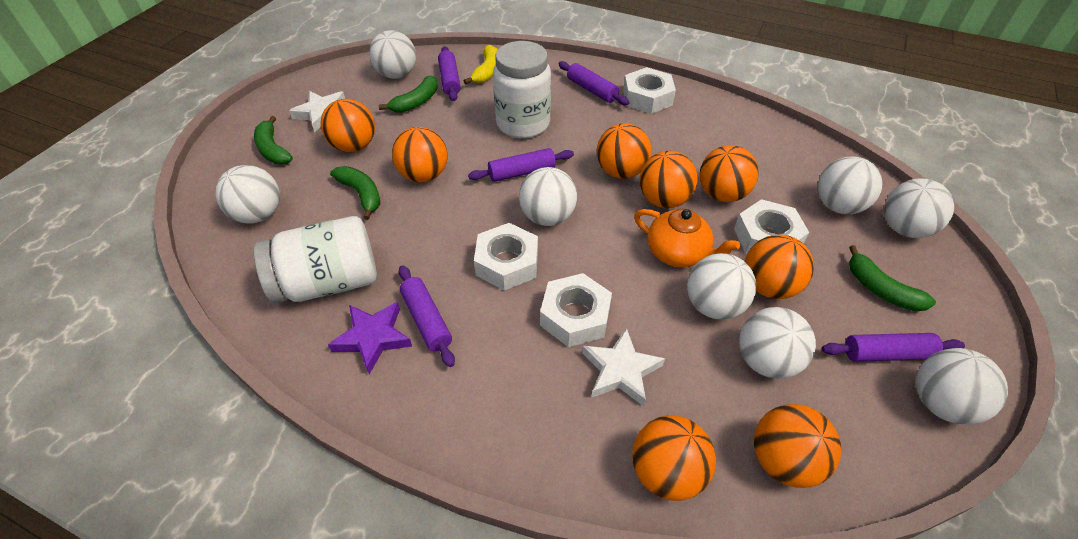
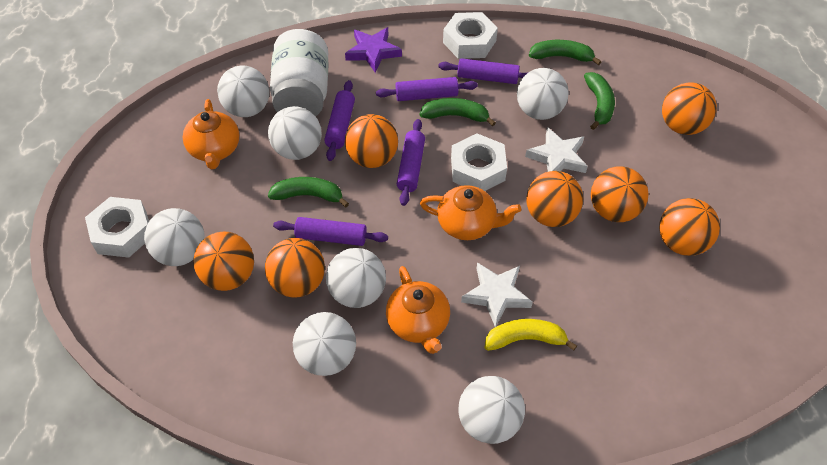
orange ball: [320,99,375,152] [392,127,447,182] [597,123,651,179] [632,416,716,501] [640,151,698,208] [700,145,759,202] [745,235,814,299] [754,404,841,488] = 8 -> [193,231,254,291] [265,238,325,298] [345,114,398,168] [526,171,583,227] [591,166,648,222] [659,198,720,256] [662,82,717,135] = 7
orange teapot: [634,209,740,267] = 1 -> [183,99,239,169] [386,266,450,354] [420,185,521,240] = 3
white ball: [215,165,280,224] [369,30,416,79] [519,167,577,226] [687,253,756,320] [739,307,816,379] [818,156,882,214] [884,178,954,238] [916,348,1008,425] = 8 -> [144,208,205,266] [217,66,269,117] [268,106,322,160] [293,312,356,376] [326,248,386,308] [458,376,525,444] [517,68,569,120] = 7
white jar: [254,216,377,304] [493,41,551,139] = 2 -> [270,29,329,117] = 1
white nut: [474,223,538,291] [540,273,612,347] [623,67,676,114] [734,199,809,254] = 4 -> [85,197,149,258] [443,12,498,59] [451,133,507,191] = 3

